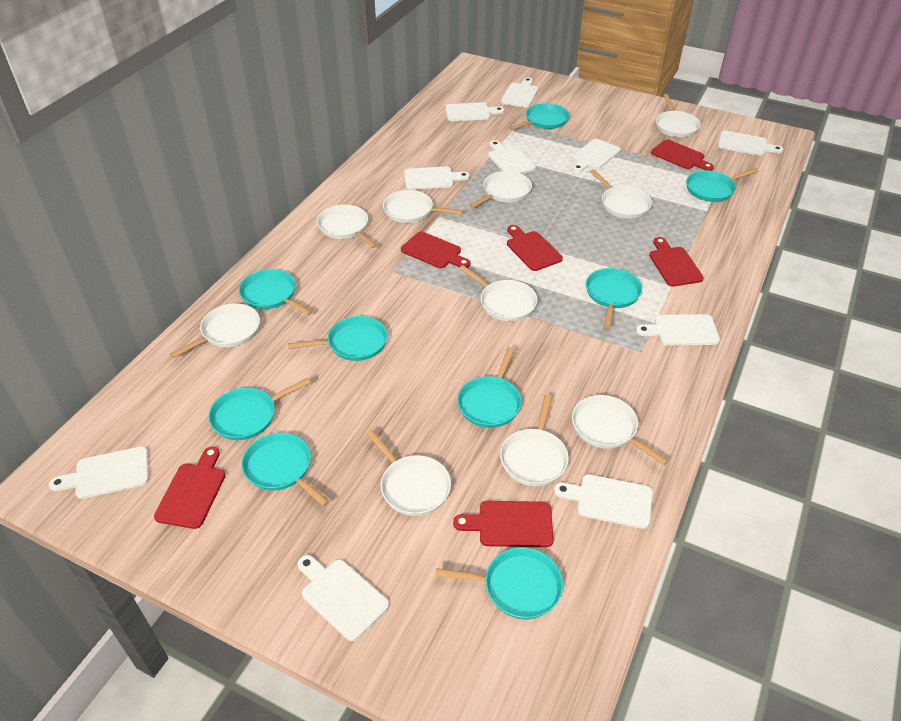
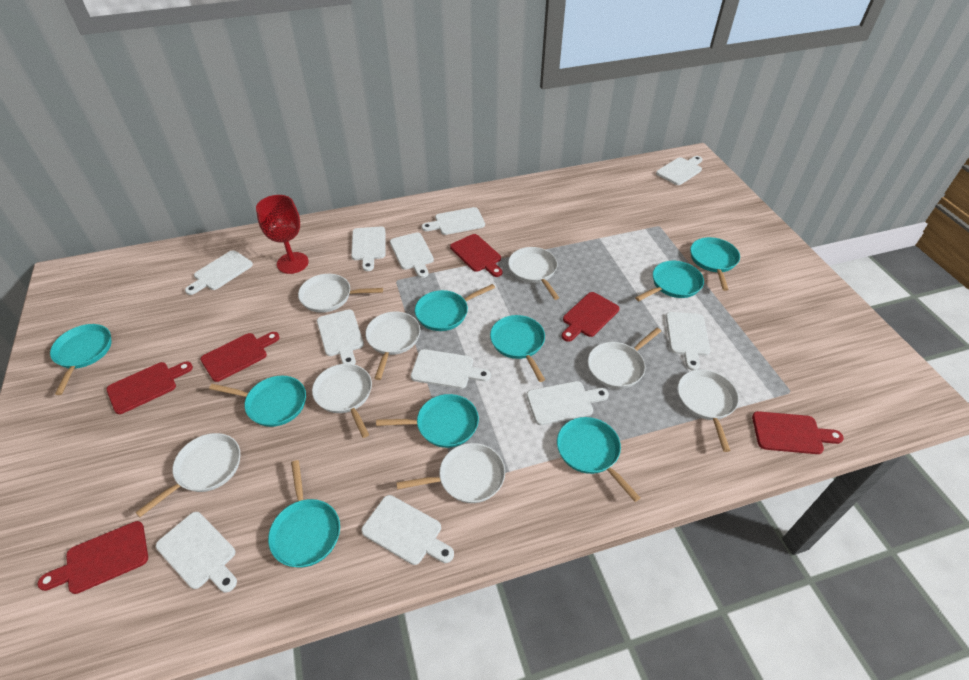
red goblet: none = 0 -> [256,195,309,274] = 1
white cutting board: [49,446,149,499] [297,555,389,641] [404,167,470,190] [445,102,504,121] [488,140,536,174] [501,77,538,108] [554,474,653,529] [572,139,620,173] [636,314,720,346] [718,131,783,156] = 10 -> [156,512,237,593] [185,250,253,295] [317,309,364,365] [351,226,385,271] [361,495,454,565] [390,232,434,278] [411,349,491,389] [422,207,485,235] [527,381,609,425] [656,156,702,185] [666,312,710,371] = 11
white pan: [170,303,260,358] [317,205,377,248] [366,430,451,516] [383,190,463,223] [459,265,537,321] [469,171,532,208] [500,395,569,486] [572,395,669,465] [589,169,652,219] [656,94,700,137] = 10 -> [135,433,240,517] [298,274,383,313] [312,364,372,438] [365,312,420,380] [396,443,505,503] [508,247,559,300] [588,328,661,389] [677,369,739,452] = 8

